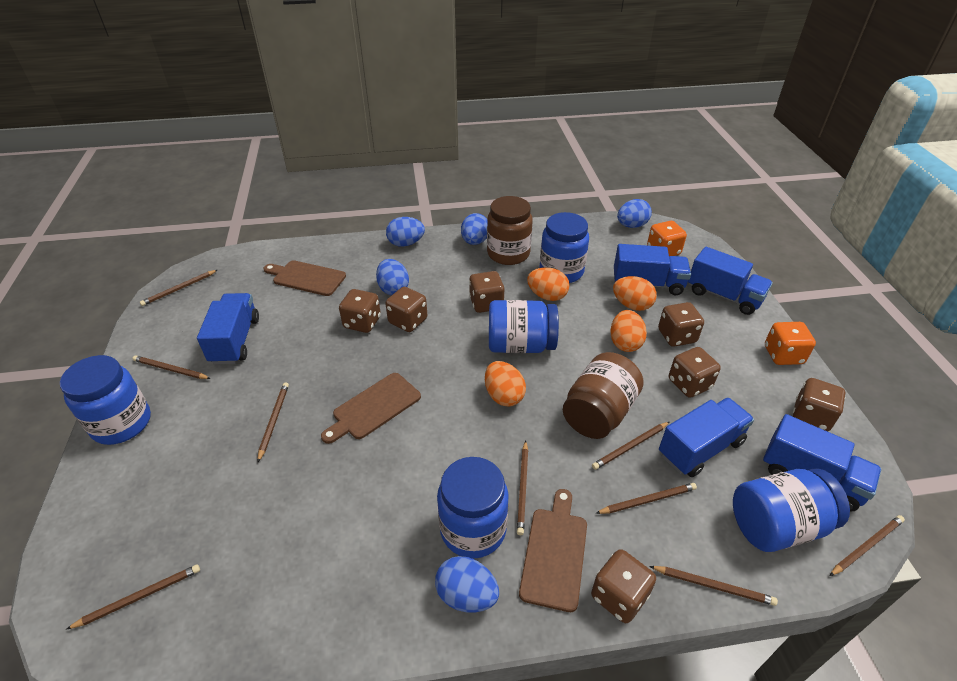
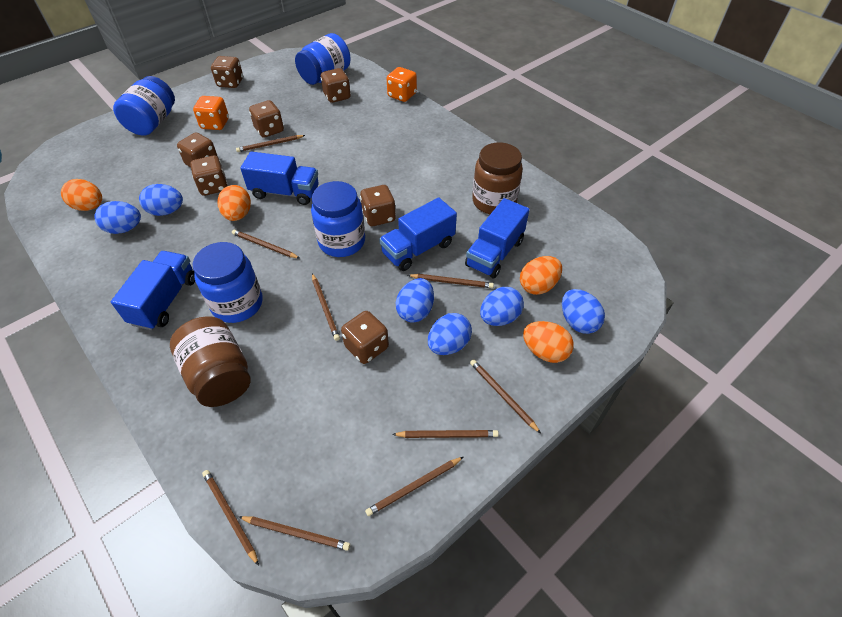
blue egg: [376,259,409,295] [386,217,425,247] [435,556,499,613] [461,213,487,245] [617,199,652,228] = 5 -> [94,201,141,234] [139,184,183,216] [396,278,434,323] [428,313,472,355] [480,287,524,326] [562,289,605,334] = 6
blue jar: [60,355,151,445] [437,457,509,559] [489,300,559,353] [540,212,589,283] [733,468,850,552] = 5 -> [113,76,175,136] [193,242,263,323] [295,33,350,85] [311,181,365,257] = 4
blue truck: [197,293,259,365] [614,244,691,295] [659,397,754,477] [688,247,773,315] [763,414,882,512] = 5 -> [111,251,195,330] [240,151,319,205] [379,198,457,271] [465,198,530,278] = 4
brown cutting board: [264,260,346,296] [321,373,421,444] [519,489,587,612] = 3 -> none = 0

